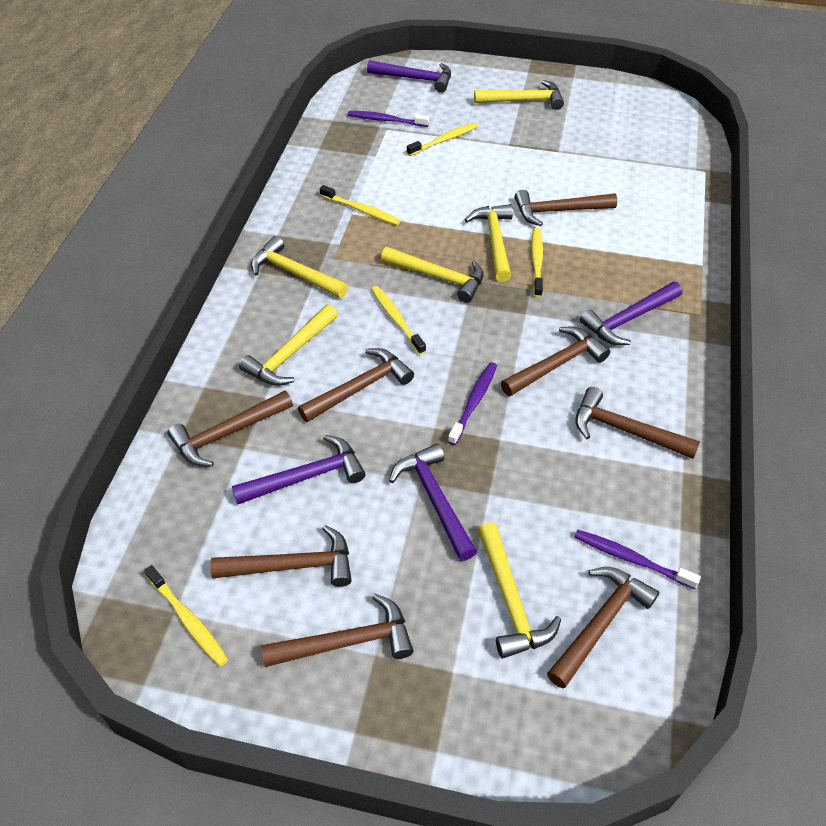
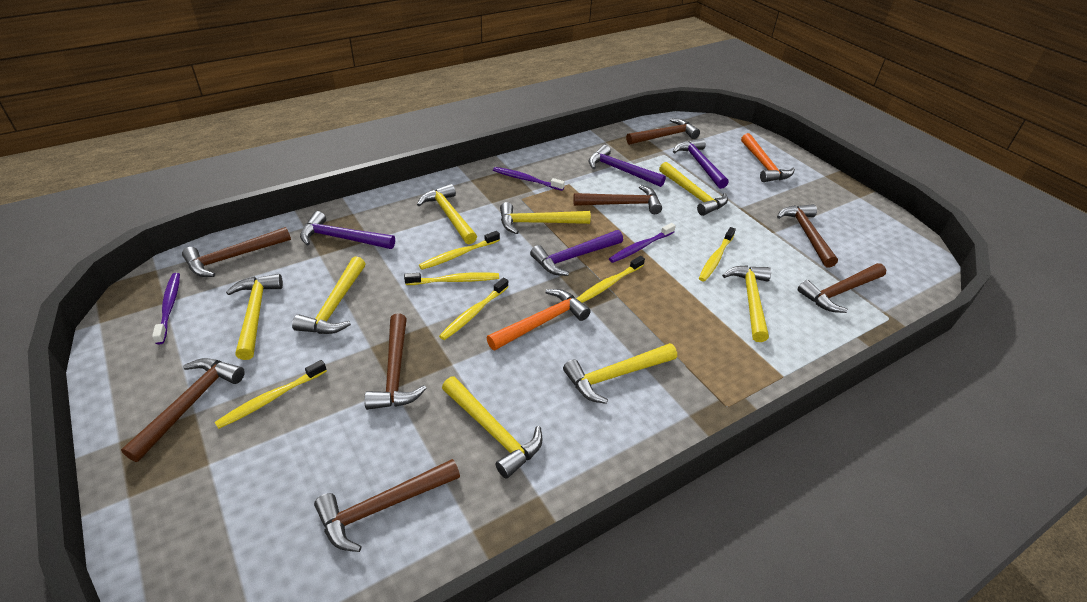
orange hammer: none = 0 -> [487,289,591,350] [741,133,795,182] = 2
yellow hammer: [239,304,338,386] [251,236,348,298] [381,247,484,303] [465,204,513,282] [474,80,564,110] [478,522,561,659] = 6 -> [226,274,283,360] [292,256,366,334] [417,184,477,244] [442,376,543,479] [500,202,591,234] [563,343,677,404] [659,162,728,216] [722,265,771,342] = 8
yellow toothbrush: [144,565,229,667] [320,185,401,225] [371,286,426,355] [407,122,478,156] [531,228,543,297] = 5 -> [215,360,327,429] [404,272,499,285] [419,231,500,270] [439,277,509,340] [576,256,645,303] [699,227,736,282] = 6

